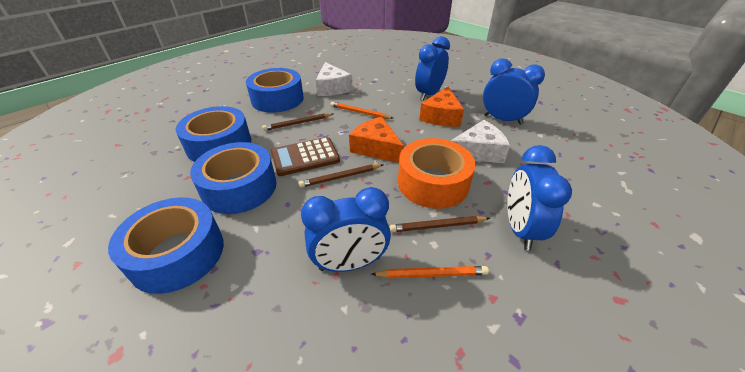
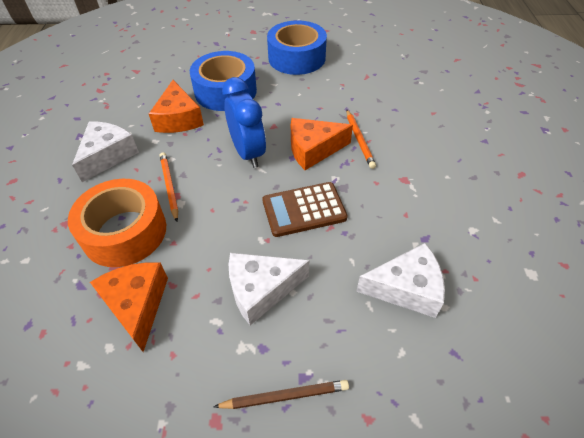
blue clock: [301,187,391,272] [415,36,450,101] [483,58,545,125] [507,145,572,250] = 4 -> [222,77,266,168] = 1
blue tape: [108,197,224,294] [176,106,251,162] [190,142,277,214] [246,68,304,113] = 4 -> [190,51,257,111] [267,20,327,75] = 2
brown pencil: [262,113,333,131] [298,164,383,188] [390,216,490,232] = 3 -> [213,380,349,409] = 1
orange cheese: [349,117,404,163] [419,86,464,127] = 2 -> [90,262,168,352] [149,80,204,133] [291,118,353,170] = 3
white cheese: [316,62,353,96] [451,120,510,163] = 2 -> [72,121,139,182] [229,253,309,325] [356,243,445,318] = 3

